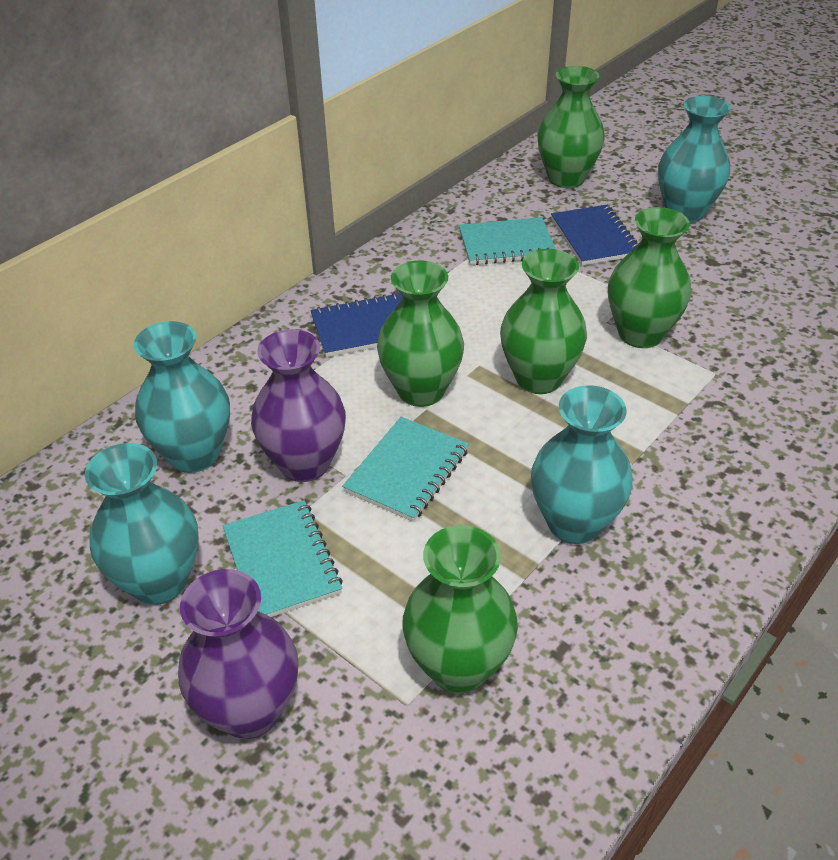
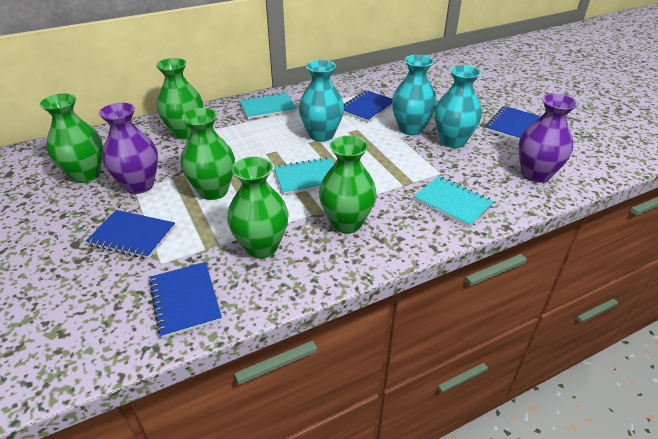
blue notebook: [310,293,403,357] [551,205,638,265] = 2 -> [86,210,175,259] [149,262,222,338] [343,90,392,122] [485,106,540,141] = 4
turquoise vase: [85,443,198,605] [134,321,230,473] [531,385,633,544] [658,96,731,223] = 4 -> [299,60,344,142] [392,55,437,135] [434,65,482,148] = 3

